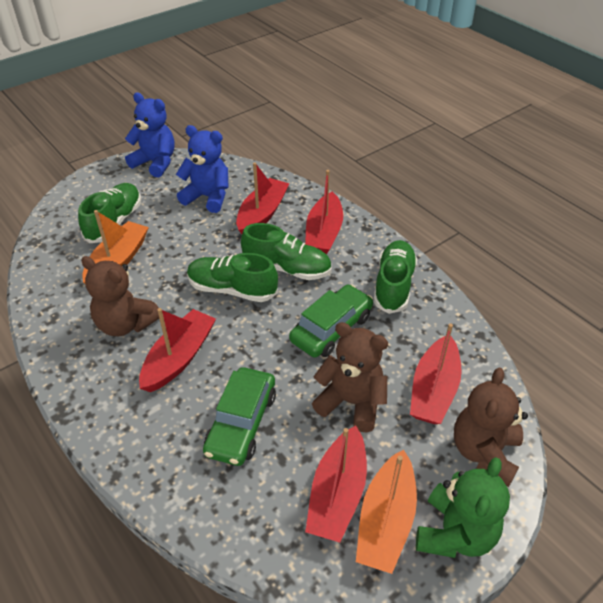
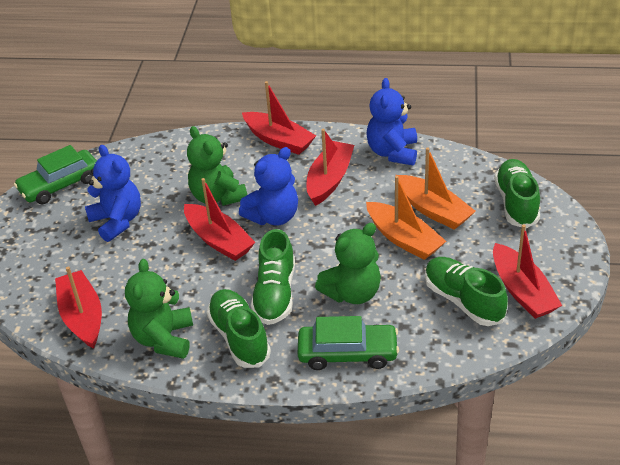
blue teddy bear: [125,92,175,178] [176,125,228,213] = 2 -> [85,145,141,242] [239,147,298,226] [366,78,417,165] = 3
brown teddy bear: [81,256,159,336] [312,322,388,432] [454,367,528,487] = 3 -> none = 0
green teddy bear: [416,457,510,558] = 1 -> [125,259,193,359] [187,126,247,206] [315,223,381,304] = 3

